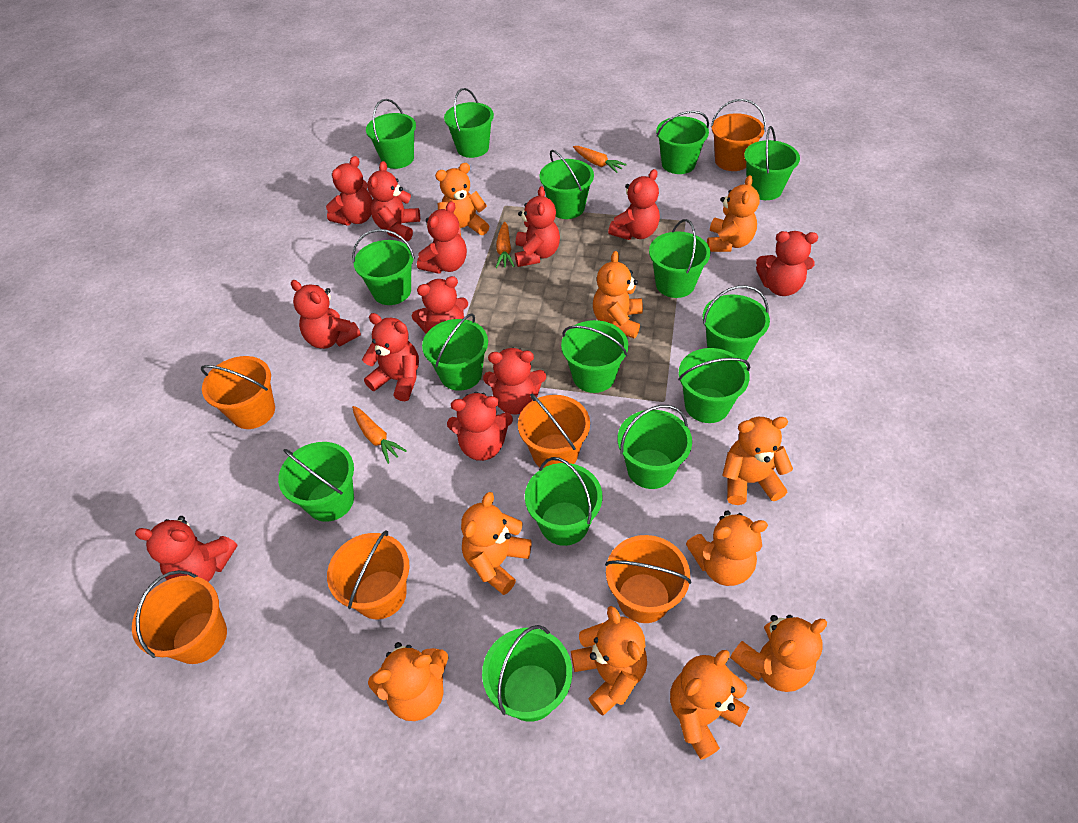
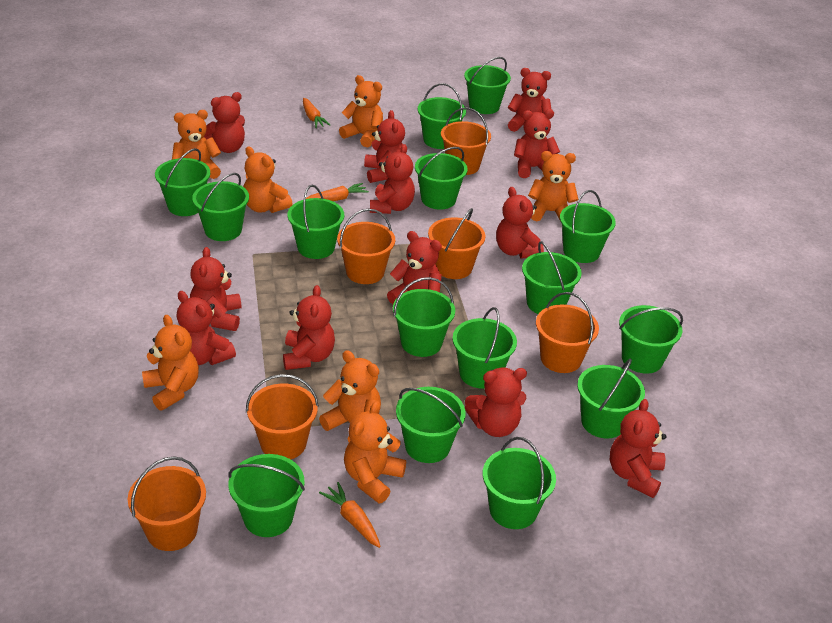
orange teddy bear: [368,642,449,721] [435,163,489,236] [461,492,532,595] [571,606,647,715] [593,251,643,338] [670,650,749,760] [686,510,768,586] [707,175,760,252] [722,417,793,505] [730,615,827,692] = 10 -> [142,315,199,411] [172,110,221,179] [243,146,293,213] [319,350,381,442] [339,75,383,147] [344,401,406,503] [528,151,578,221] = 7

